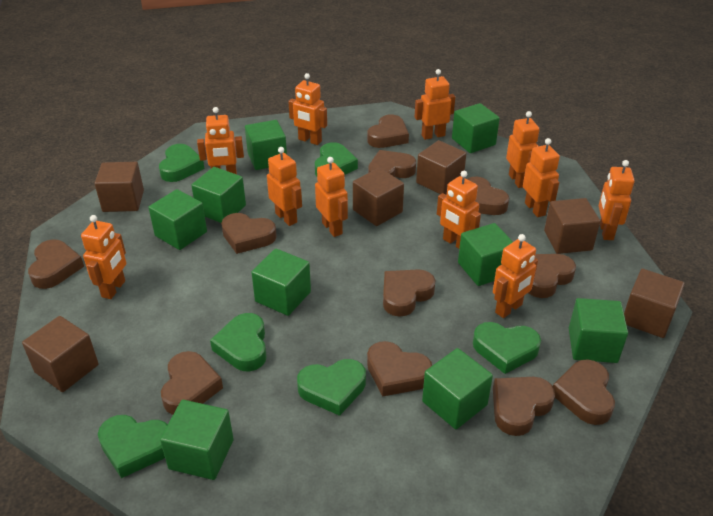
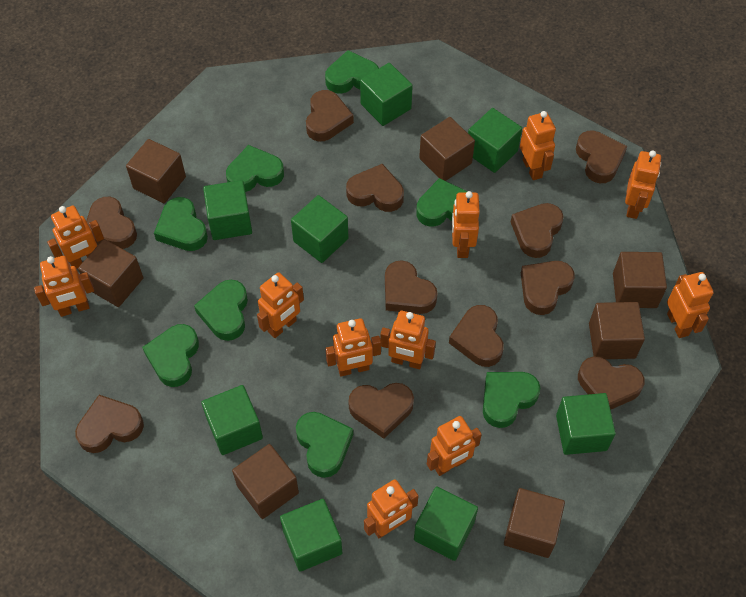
brown cube: [22,316,99,392] [95,162,144,212] [353,168,404,226] [416,140,466,194] [544,198,600,254] [624,269,685,338] = 6 -> [78,239,143,307] [126,139,186,203] [232,444,299,519] [419,117,475,181] [504,488,565,558] [589,302,645,359] [613,252,667,308] = 7
green cube: [148,189,207,250] [160,400,234,480] [191,167,246,223] [245,120,287,170] [251,249,311,316] [422,348,493,429] [452,103,500,153] [458,223,513,286] [569,298,628,363] = 9 -> [201,385,263,455] [203,180,252,240] [280,499,342,572] [291,195,349,263] [360,63,413,126] [414,487,478,561] [468,108,522,173] [556,393,616,455] = 8
green heart: [98,415,168,478] [159,144,205,182] [210,313,267,372] [297,359,366,416] [315,142,358,176] [473,322,541,374] = 6 -> [142,324,199,387] [154,197,208,251] [194,280,248,341] [226,145,284,192] [296,412,353,478] [325,50,379,94] [416,178,468,227] [483,372,540,428] = 8

